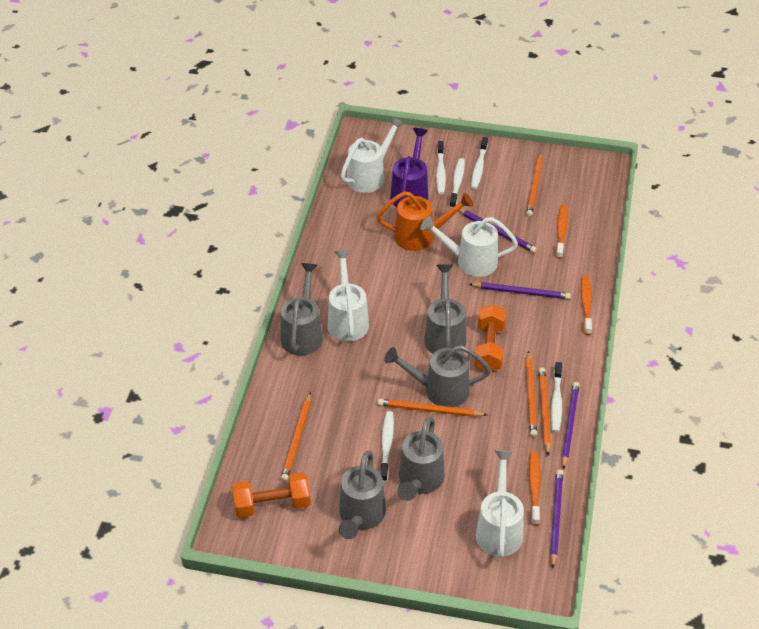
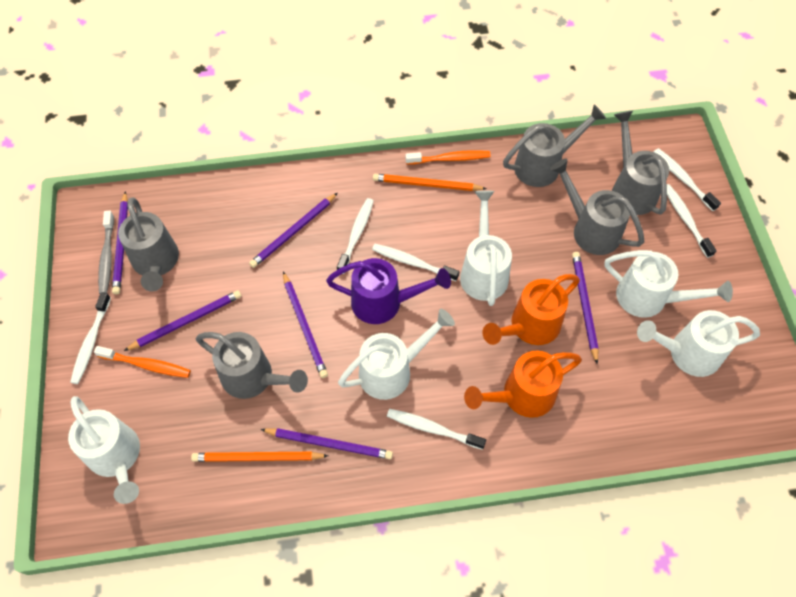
grey toothbrush: none = 0 -> [98,211,114,294] = 1
orange dumbbell: [232,472,311,518] [474,304,506,372] = 2 -> none = 0
orange pencil: [281,392,311,481] [378,399,487,417] [526,153,543,217] [526,351,537,437] [539,367,551,456] = 5 -> [191,452,328,462] [373,174,487,191] = 2
orange toothbrush: [529,451,541,526] [556,205,568,259] [581,276,592,335] = 3 -> [94,346,191,378] [405,150,491,165] = 2
orange watering can: [377,191,473,251] = 1 -> [464,350,582,418] [482,274,580,345] = 2
purple pencil: [459,209,537,253] [469,282,571,299] [550,470,563,568] [562,382,580,470] = 4 -> [112,191,128,294] [124,290,241,351] [249,193,337,268] [260,428,393,459] [283,272,328,378] [572,252,599,364] = 6
white toothbrush: [380,411,394,482] [436,141,446,194] [449,158,465,208] [471,137,488,189] [551,362,562,432] = 5 -> [70,292,111,384] [337,198,374,274] [372,244,459,281] [387,409,486,450] [654,148,721,211] [667,184,717,258] = 6
white watering can: [328,250,369,341] [340,116,405,193] [420,216,518,277] [476,450,524,558] = 4 -> [68,396,140,504] [338,309,455,400] [460,191,512,306] [604,250,733,318] [637,310,760,377] = 5

